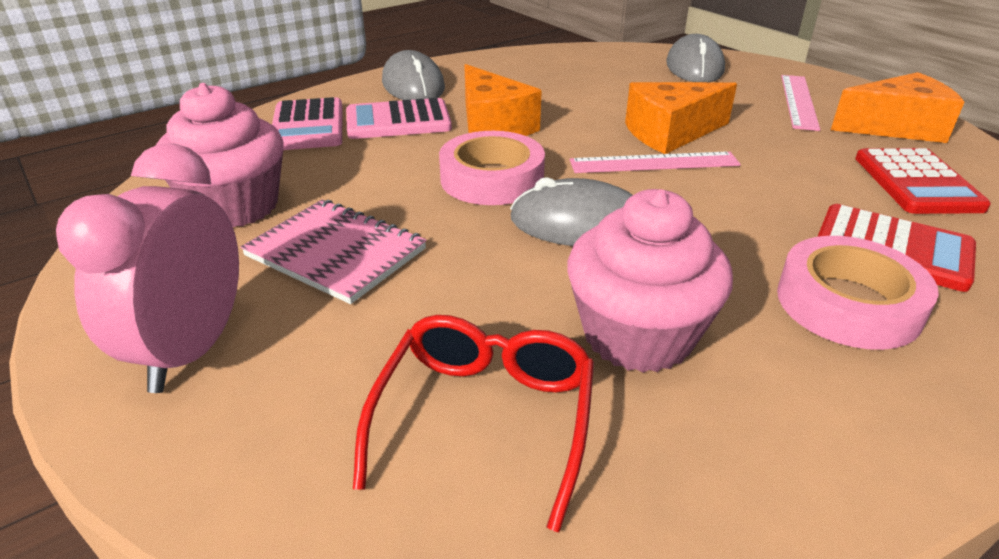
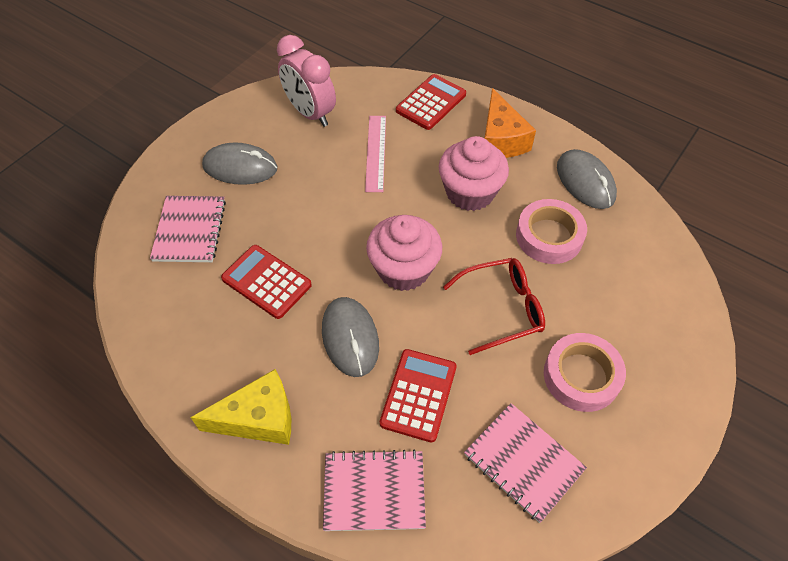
orange cheese: [464,64,542,136] [625,82,737,154] [831,72,964,143] = 3 -> [485,88,536,158] = 1
pink calculator: [272,97,342,150] [346,98,452,139] = 2 -> none = 0
pink notebook: [241,200,427,304] = 1 -> [150,196,226,262] [323,450,426,531] [464,403,587,523] = 3
pink ruler: [570,151,741,173] [781,75,820,131] = 2 -> [365,116,386,192] = 1
red calculator: [818,204,976,292] [855,148,991,214] = 2 -> [221,245,312,319] [380,349,457,443] [396,74,466,130] = 3
yellow cheese: none = 0 -> [190,369,291,445] = 1

